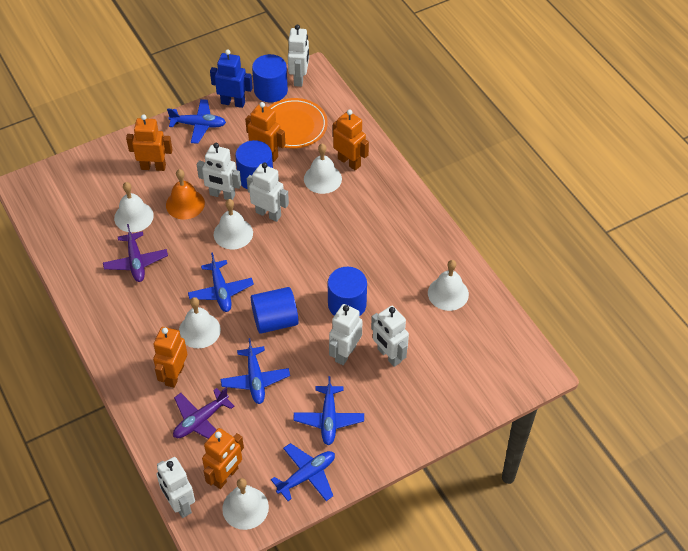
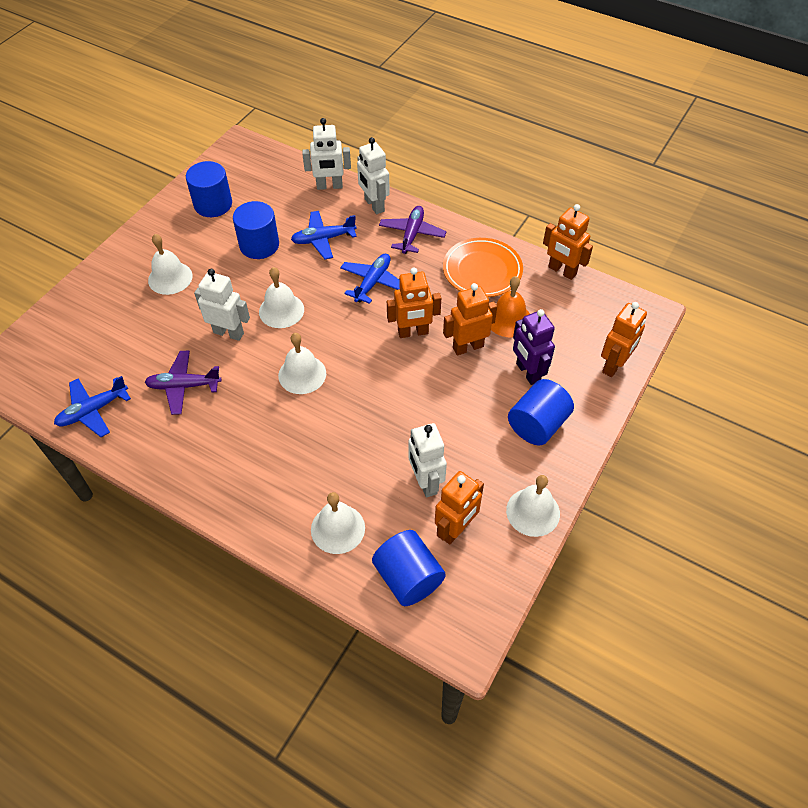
blue plane: [167,99,226,144] [188,253,254,312] [221,338,290,404] [271,443,335,501] [293,376,364,445] = 5 -> [54,376,131,437] [291,211,357,259] [340,254,400,304] = 3
blue robot: [210,49,253,108] = 1 -> none = 0
purple robot: none = 0 -> [513,309,555,385] = 1
white bell: [114,182,154,232] [179,297,221,348] [214,199,253,249] [222,478,269,530] [304,144,342,194] [428,260,469,311] = 6 -> [148,234,193,295] [259,267,304,328] [278,333,326,394] [311,492,365,554] [506,475,560,537] = 5
white robot: [156,457,195,518] [197,143,241,200] [247,162,289,222] [288,25,309,87] [329,304,362,365] [371,306,409,367] = 6 -> [194,269,250,341] [302,118,351,190] [357,137,390,214] [408,423,447,498] = 4

